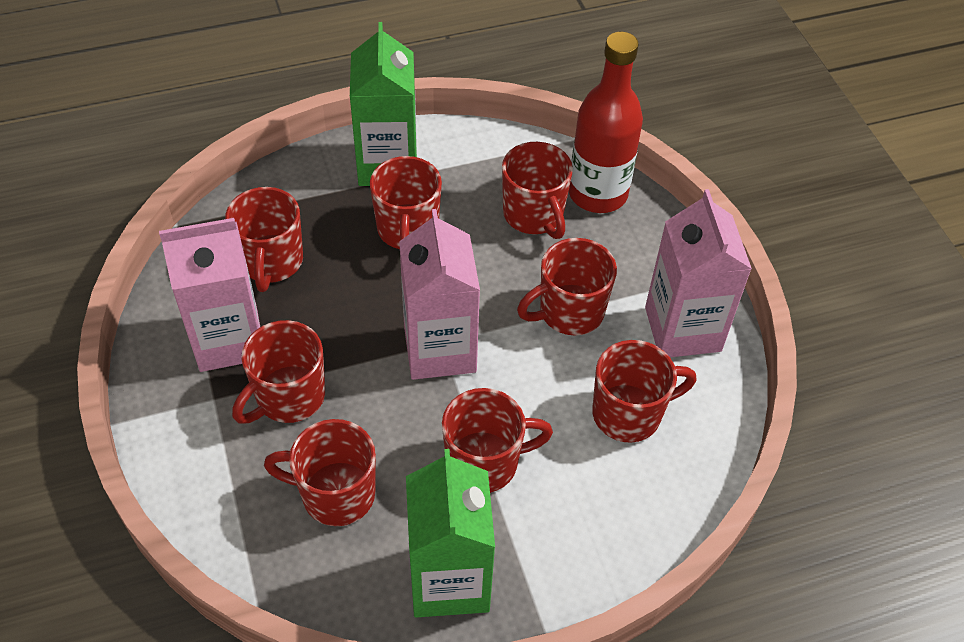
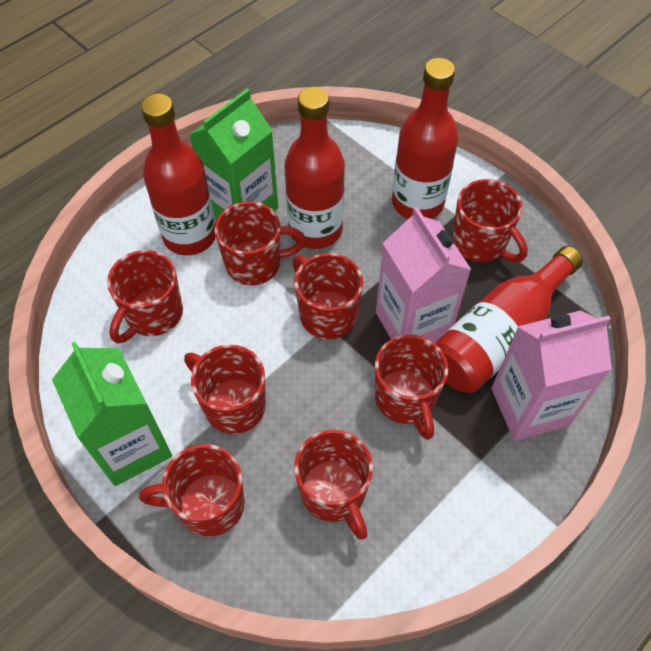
pink carton: [159,218,260,372] [399,209,480,380] [645,189,752,357] = 3 -> [376,207,471,343] [491,310,612,441] = 2
red bottle: [569,32,643,213] = 1 -> [141,94,216,255] [284,87,345,249] [392,58,458,219] [435,246,583,393] = 4

